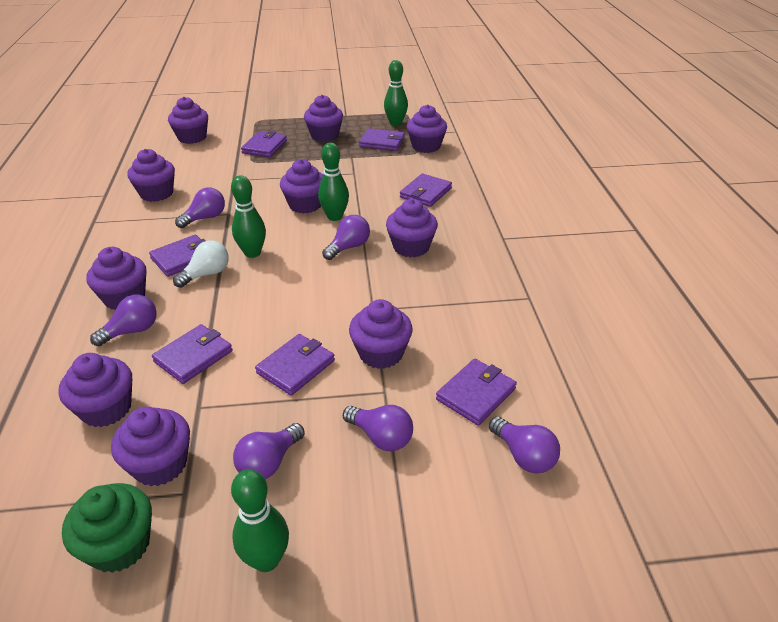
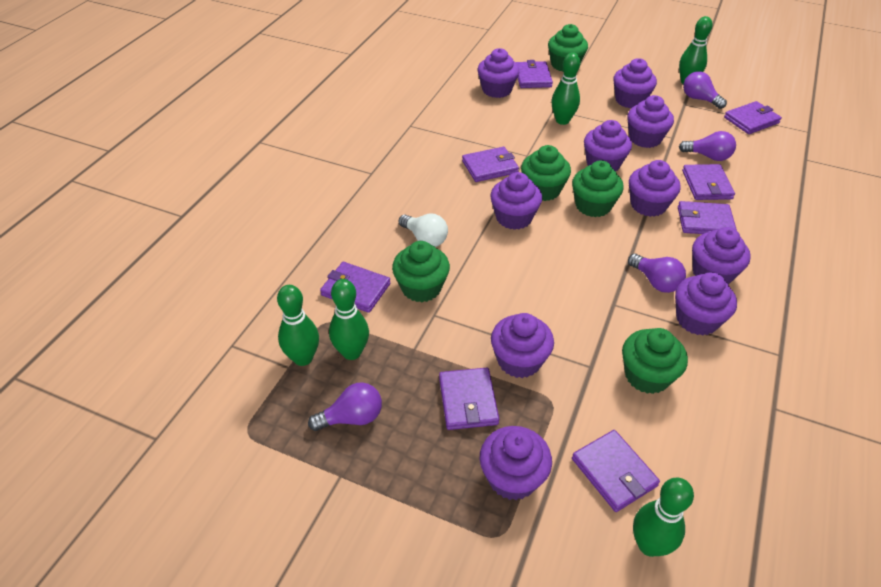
green bowling pin: [231,175,266,258] [231,469,289,572] [318,143,349,221] [384,60,408,126] = 4 -> [277,285,319,366] [329,279,369,360] [552,52,580,125] [633,478,694,557] [679,16,713,84] = 5
green cupcake: [62,483,152,573] = 1 -> [392,241,450,302] [521,145,571,201] [548,24,588,72] [572,160,623,217] [622,328,688,394] = 5
purple light bulb: [90,295,157,346] [175,187,225,228] [233,423,305,479] [322,215,370,260] [343,405,413,451] [489,417,560,473] = 6 -> [308,383,382,431] [628,254,686,293] [679,131,736,161] [683,71,727,109] = 4
purple wallet: [149,235,205,277] [152,324,233,384] [241,131,287,157] [255,334,335,396] [359,128,405,151] [400,174,452,207] [436,359,517,426] = 7 -> [320,262,390,313] [439,368,499,430] [462,147,519,182] [516,60,553,88] [572,430,660,512] [678,201,737,234] [682,164,735,200] [724,101,782,134] = 8

